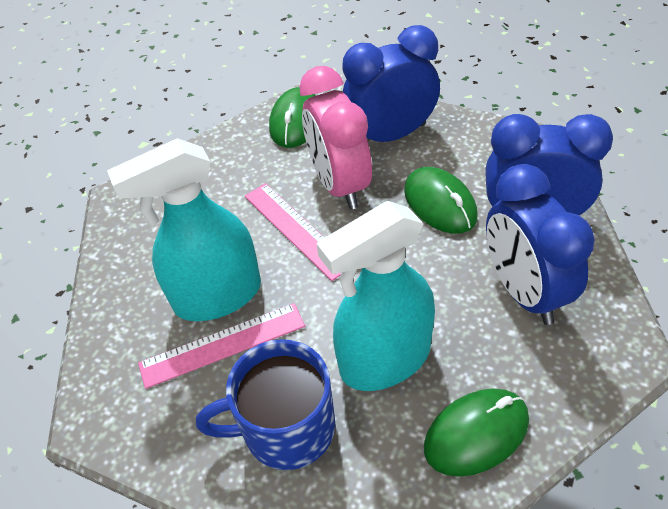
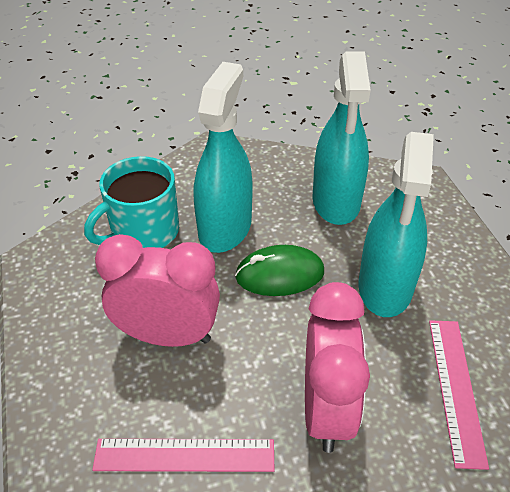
blue clock: [342,25,440,142] [486,114,613,215] [486,164,595,325] = 3 -> none = 0
blue mug: [196,339,335,470] = 1 -> none = 0
green mouse: [269,87,316,148] [404,167,478,234] [424,388,529,477] = 3 -> [235,245,324,296] = 1
pink clock: [300,66,372,209] = 1 -> [95,234,220,347] [305,282,370,453] = 2
turquoise mug: none = 0 -> [84,156,179,248] = 1
turquoise spray bottle: [107,138,261,321] [317,201,435,391] = 2 -> [194,62,253,253] [313,51,370,225] [358,132,434,317] = 3

